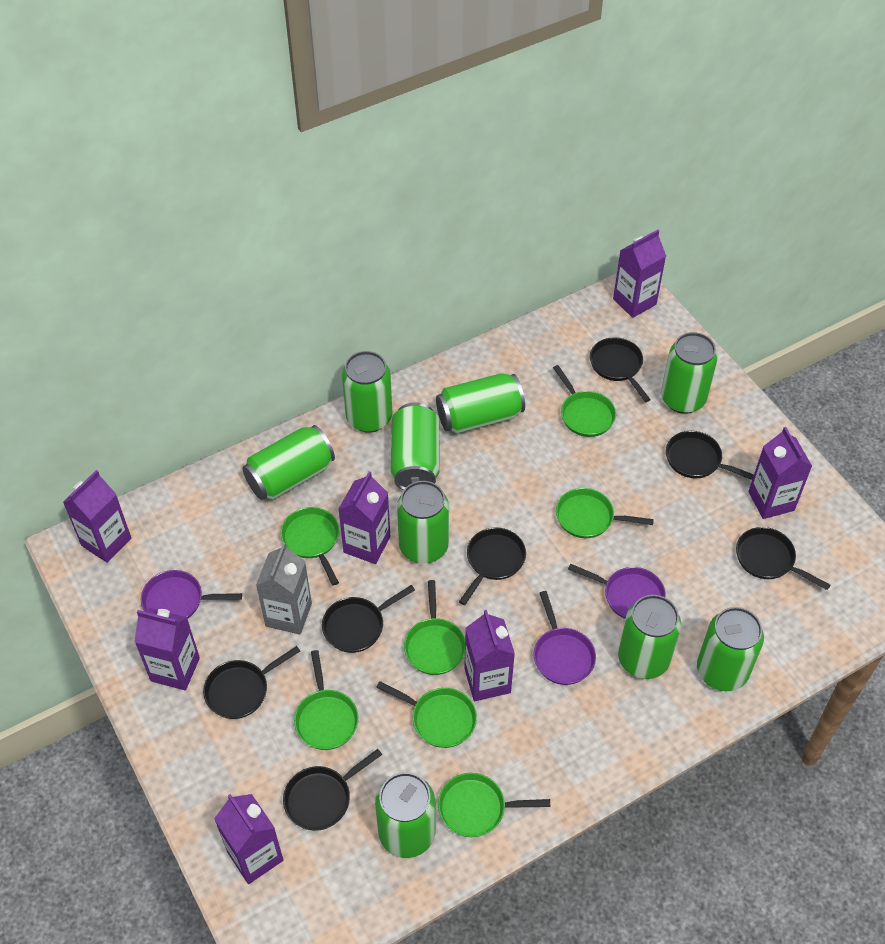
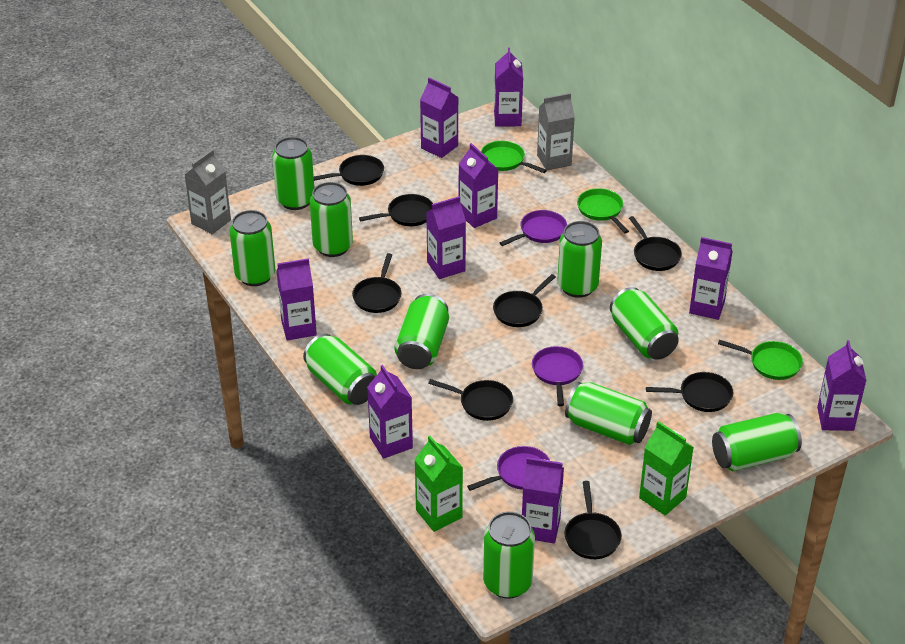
black pan: [203,646,300,719] [283,749,382,831] [322,585,415,653] [459,528,526,605] [590,337,651,402] [666,431,754,480] [736,527,830,590] = 7 -> [314,155,384,186] [352,253,401,313] [359,194,433,226] [428,379,513,421] [493,274,556,327] [565,481,622,559] [629,216,682,271] [646,372,733,412] = 8
green can: [242,425,335,500] [342,351,392,433] [375,772,436,858] [391,402,440,490] [397,481,449,564] [436,373,525,434] [618,595,681,679] [661,332,718,414] [697,607,764,691] = 9 -> [229,210,275,286] [272,137,314,210] [303,334,377,405] [310,182,353,257] [394,294,449,369] [483,511,535,599] [557,221,602,298] [565,382,652,445] [610,287,679,360] [712,413,802,471] = 10
green carton: none = 0 -> [414,436,463,532] [639,421,694,515] = 2
green pan: [280,507,339,586] [294,650,359,750] [377,681,477,748] [404,580,465,675] [438,773,550,837] [553,365,616,437] [556,488,654,538] = 7 -> [481,141,547,173] [577,188,629,234] [718,340,803,380] = 3
grey carton: [256,542,312,634] = 1 -> [185,149,231,234] [537,93,575,170] = 2
purple carton: [63,470,131,563] [134,608,200,690] [214,794,283,884] [339,471,390,564] [464,610,515,701] [613,230,666,318] [748,427,812,519] = 7 -> [277,258,317,340] [367,365,413,459] [420,77,459,158] [426,196,466,279] [458,143,499,228] [494,47,523,127] [522,457,564,543] [689,237,733,320] [817,340,867,431] = 9

